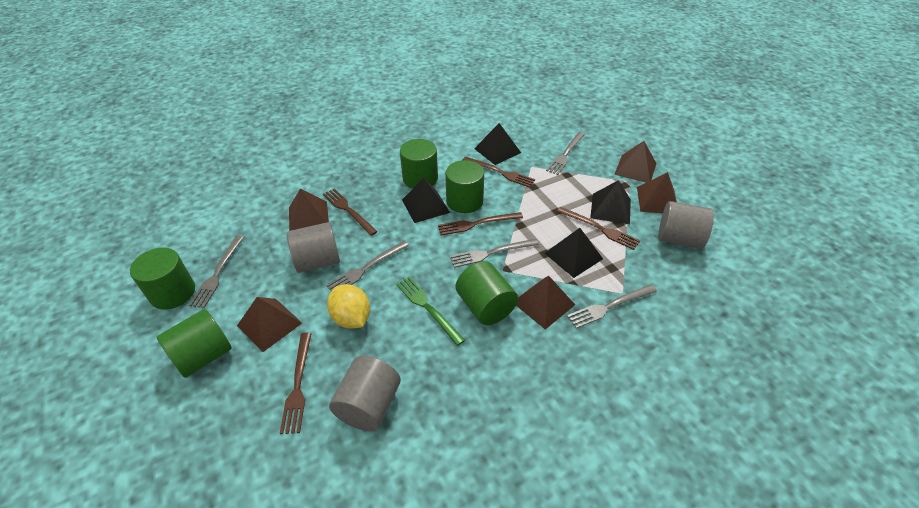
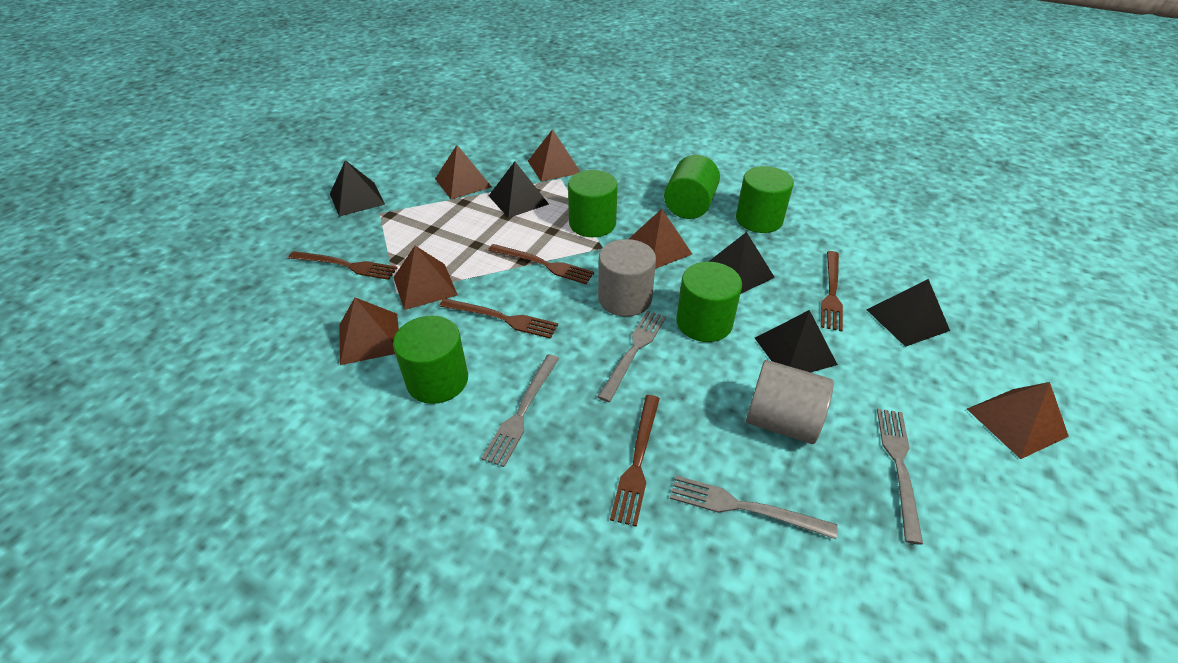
black pyramid: [402,178,450,223] [474,123,521,165] [545,228,603,278] [590,180,631,224] = 4 -> [330,160,385,217] [489,162,549,218] [708,232,775,294] [755,310,838,373] [866,279,950,347] = 5
brown pyramid: [237,297,302,352] [289,189,329,231] [516,275,575,330] [614,141,657,183] [637,172,677,213] = 5 -> [339,297,399,365] [393,246,458,310] [435,145,492,200] [528,129,580,182] [629,209,692,269] [967,382,1069,459] = 6
green fork: [396,277,465,346] = 1 -> none = 0
grey cylinder: [287,222,340,273] [329,356,401,431] [659,201,714,249] = 3 -> [598,239,656,317] [746,360,834,444] = 2
grey fork: [189,236,244,308] [326,241,409,291] [450,239,539,268] [546,132,585,175] [567,285,657,329] = 5 -> [481,354,559,467] [598,310,666,402] [670,476,837,539] [877,409,923,545] = 4
yellow lemon: [327,284,370,329] = 1 -> none = 0

